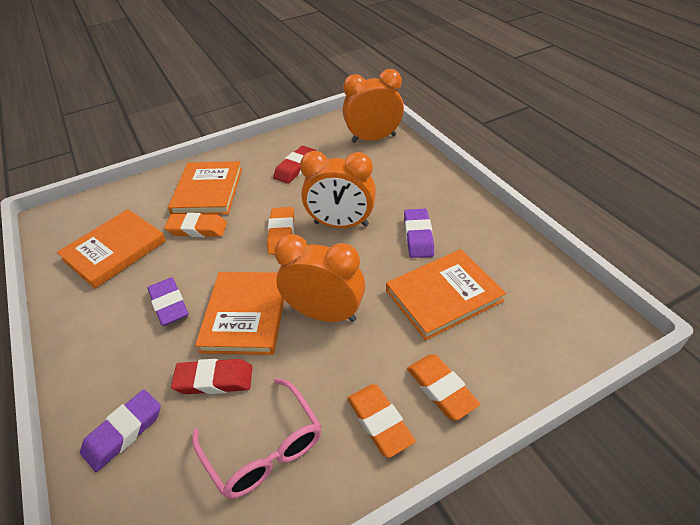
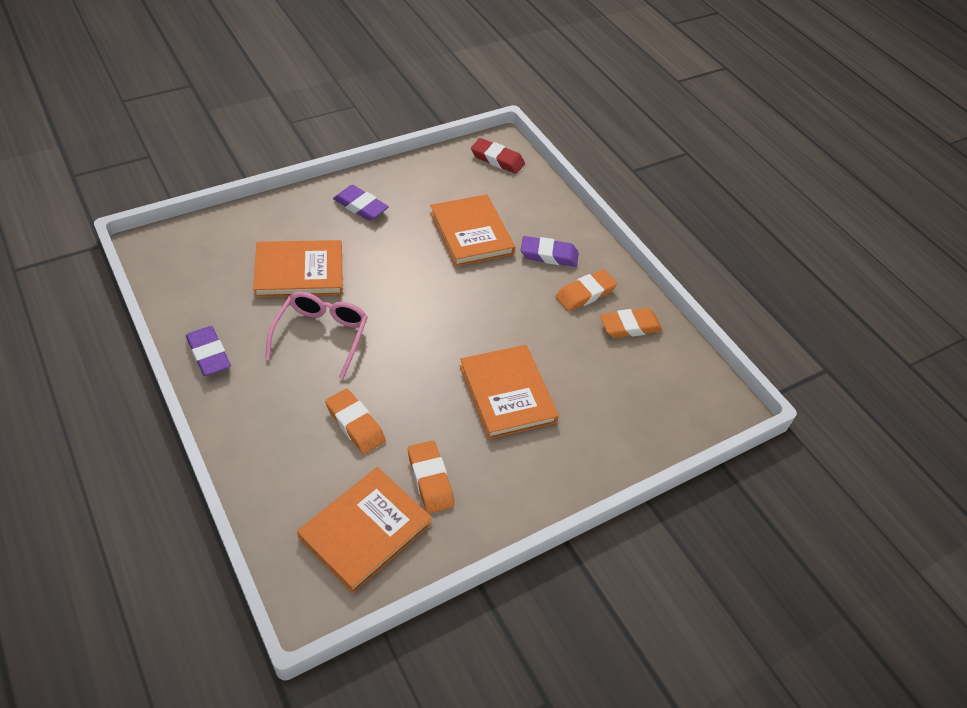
orange clock: [275,234,365,322] [300,151,376,228] [343,69,404,143] = 3 -> none = 0
red eraser: [171,359,252,394] [273,146,317,184] = 2 -> [471,138,525,174] = 1

